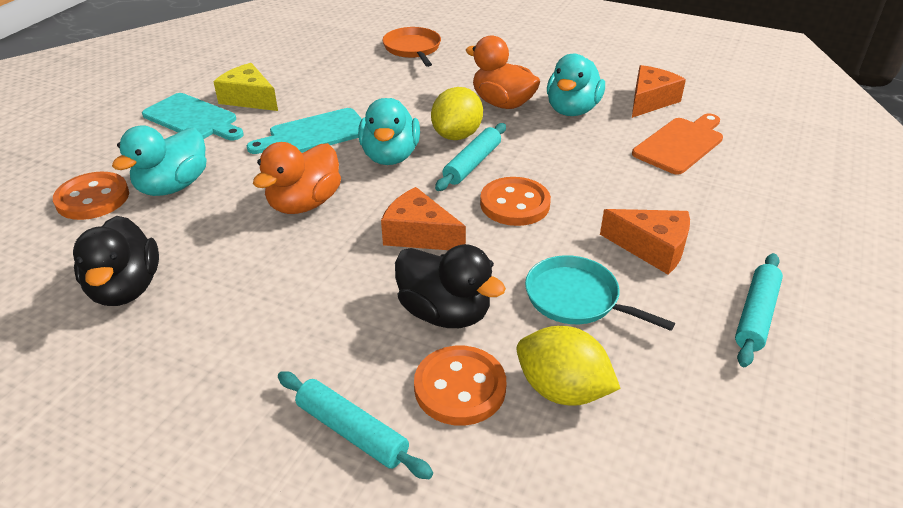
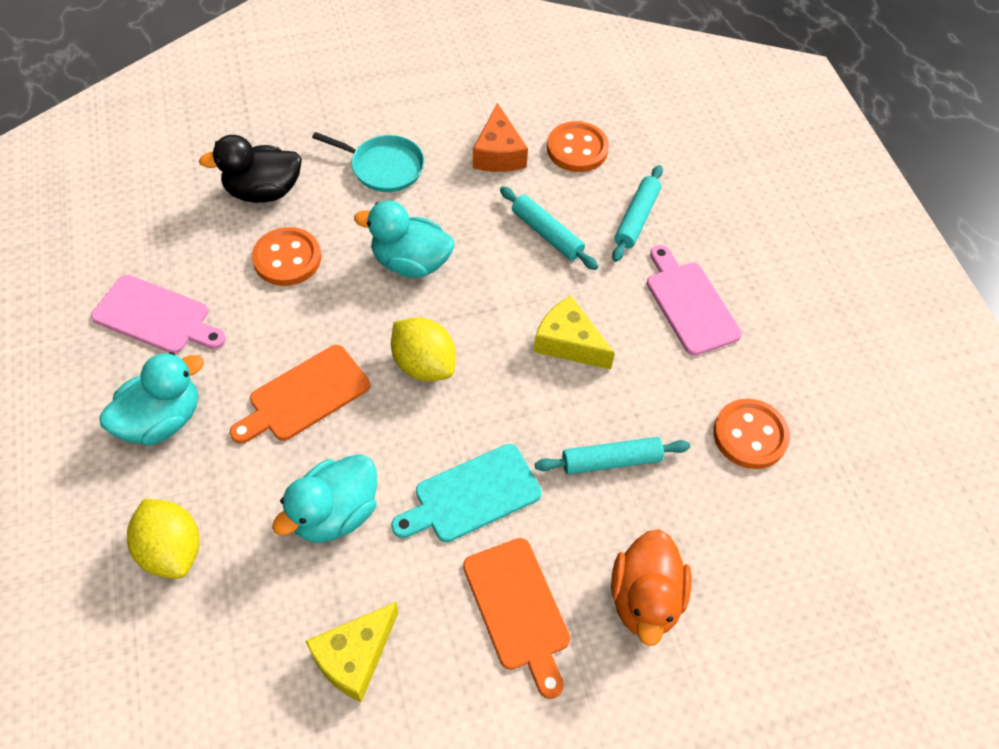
black duck: [73,216,159,306] [395,244,506,328] = 2 -> [199,135,302,203] = 1
orange cheese: [381,187,466,250] [600,209,690,274] [632,65,686,118] = 3 -> [473,103,528,172] = 1
orange cutting board: [632,113,723,175] = 1 -> [230,345,370,444] [463,538,570,699] = 2
orange duck: [253,142,341,214] [466,35,540,109] = 2 -> [611,529,692,646] = 1
orange pan: [382,27,441,67] = 1 -> none = 0
pink cutting board: none = 0 -> [91,275,226,353] [647,245,742,356] = 2
turquoise cutting board: [142,93,244,140] [247,108,362,154] = 2 -> [391,444,542,542] = 1
yellow cheese: [213,63,278,111] = 1 -> [306,602,398,703] [534,296,615,370] = 2

